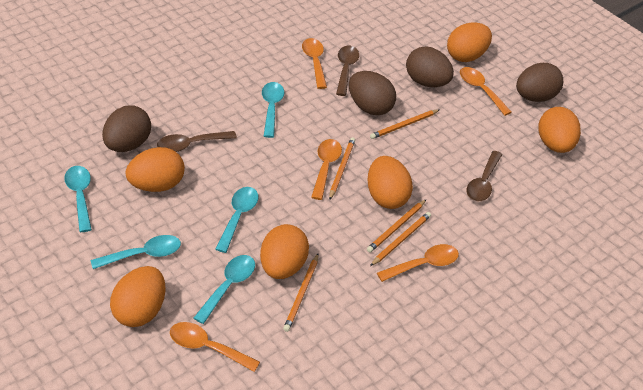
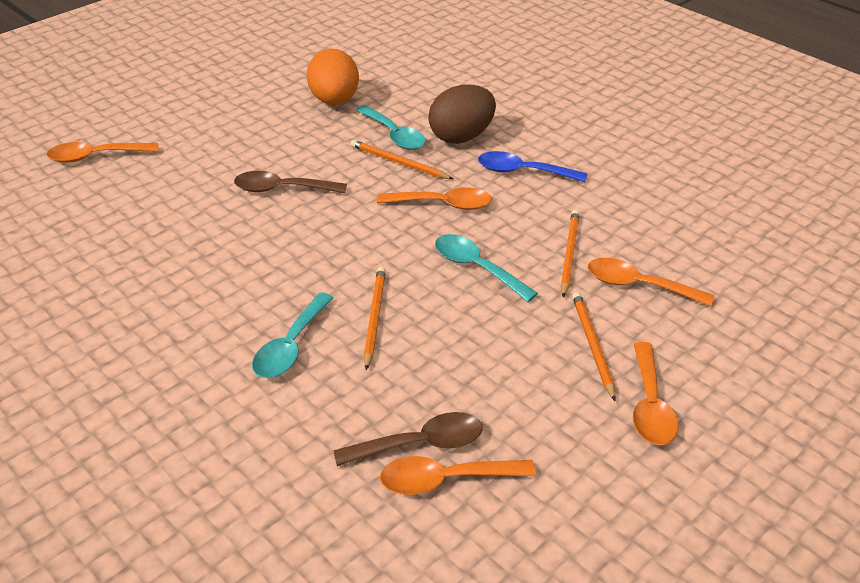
blue spoon: none = 0 -> [478,151,587,182] = 1
brown egg: [102,106,151,152] [349,71,396,116] [406,46,454,87] [516,63,563,102] = 4 -> [428,85,496,144] = 1
brown spoon: [157,131,237,152] [336,46,359,96] [467,151,502,201] = 3 -> [234,171,347,193] [333,412,483,466] = 2
orange egg: [110,266,166,327] [125,147,185,192] [260,224,309,279] [367,156,413,209] [447,22,492,62] [538,107,581,153] = 6 -> [307,49,359,105] = 1
orange pencil: [283,254,318,332] [329,137,355,200] [367,200,426,253] [370,109,440,139] [370,212,431,266] = 5 -> [351,140,453,179] [364,267,386,370] [561,210,580,298] [572,292,616,401] = 4
turquoise spoon: [64,166,92,232] [91,235,181,269] [194,255,255,324] [215,187,258,253] [262,82,284,138] = 5 -> [252,292,334,378] [356,105,426,150] [435,234,538,302] = 3

